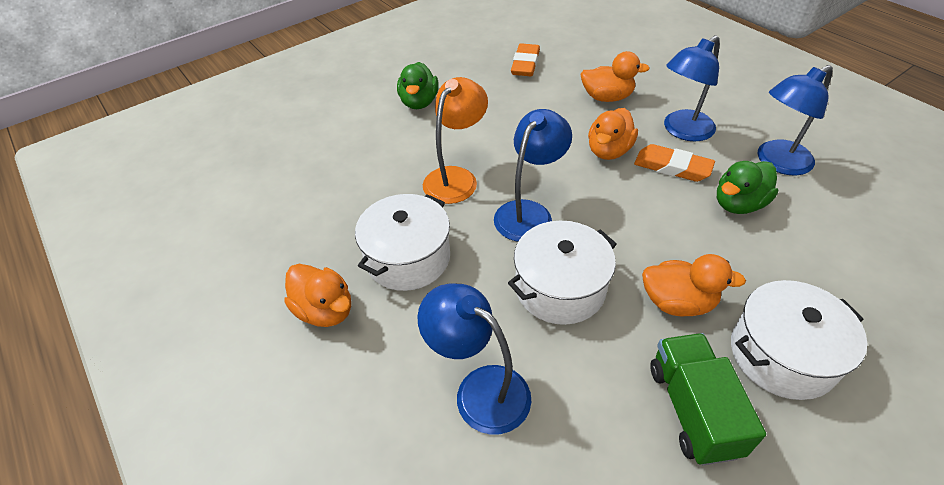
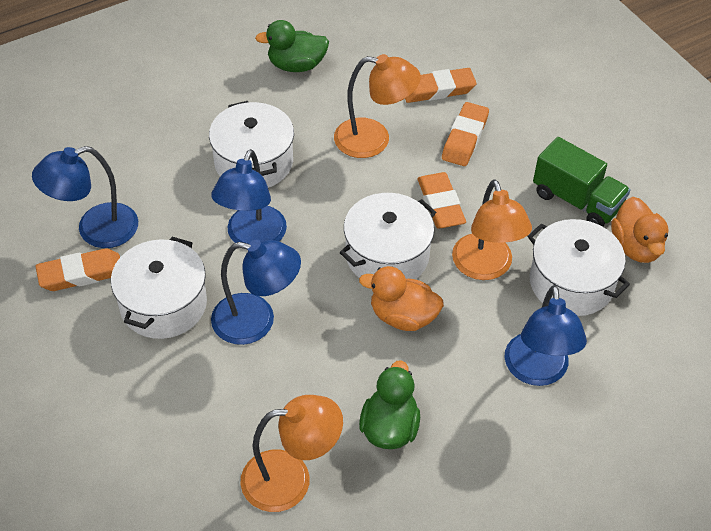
orange duck: [284,264,351,327] [580,51,650,102] [588,108,638,160] [642,254,746,316] = 4 -> [359,266,444,331] [611,197,669,263] = 2
orange eraser: [511,43,540,76] [634,144,715,182] = 2 -> [36,248,120,291] [405,68,477,103] [417,172,466,228] [442,102,489,166] = 4
orange lamp: [423,77,488,204] = 1 -> [240,395,343,512] [334,54,421,158] [452,179,532,280] = 3
white pot: [355,194,450,291] [508,221,617,325] [731,280,867,400] = 3 -> [111,237,207,339] [209,101,294,188] [340,193,436,279] [528,219,630,316] = 4

